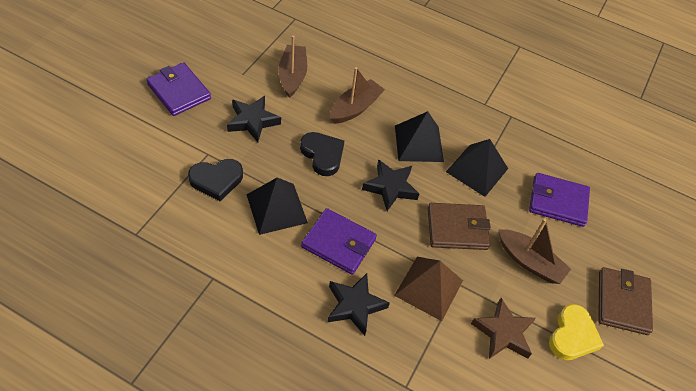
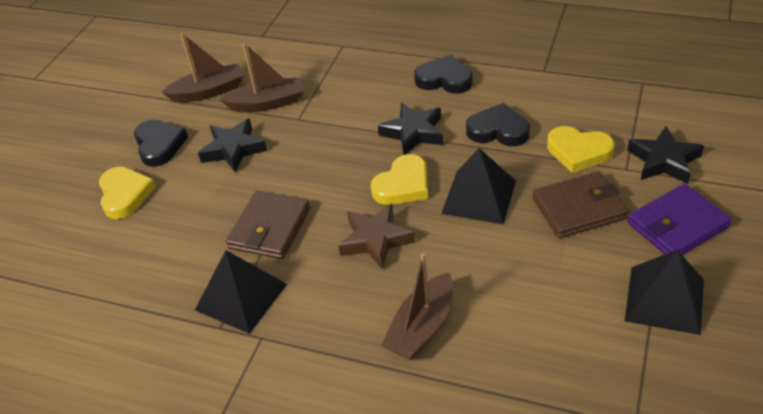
black heart: [188,159,243,201] [300,132,344,176] = 2 -> [134,119,188,167] [414,55,472,94] [466,103,530,146] = 3
brown pyramid: [394,257,463,321] = 1 -> none = 0
purple wallet: [146,62,211,116] [301,208,377,275] [529,173,590,227] = 3 -> [627,183,732,255] = 1
yellow heart: [549,304,604,360] = 1 -> [99,167,156,219] [371,154,428,205] [547,126,614,173] = 3

